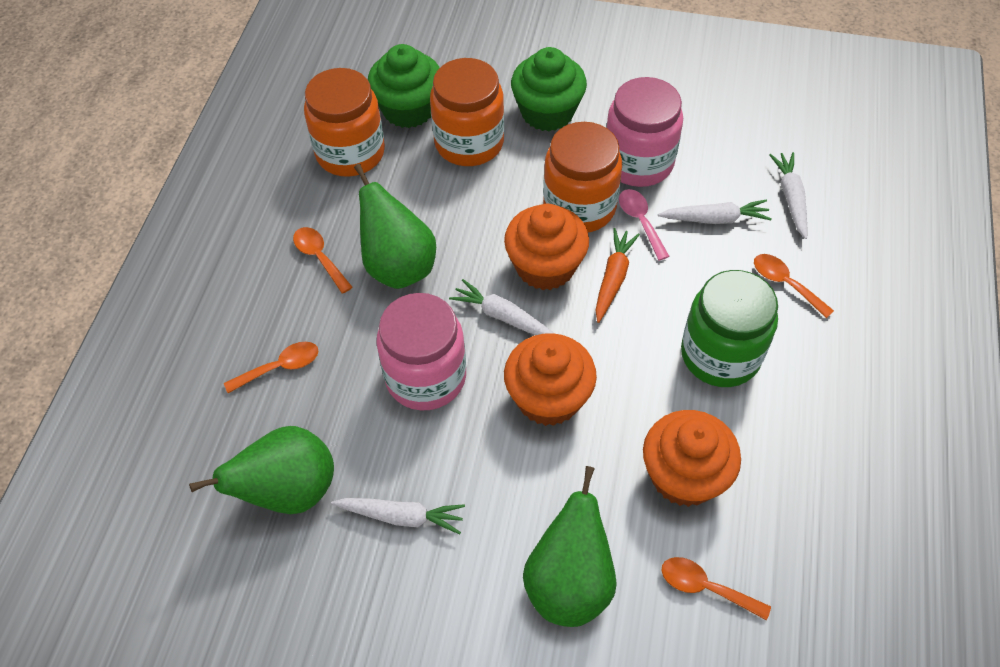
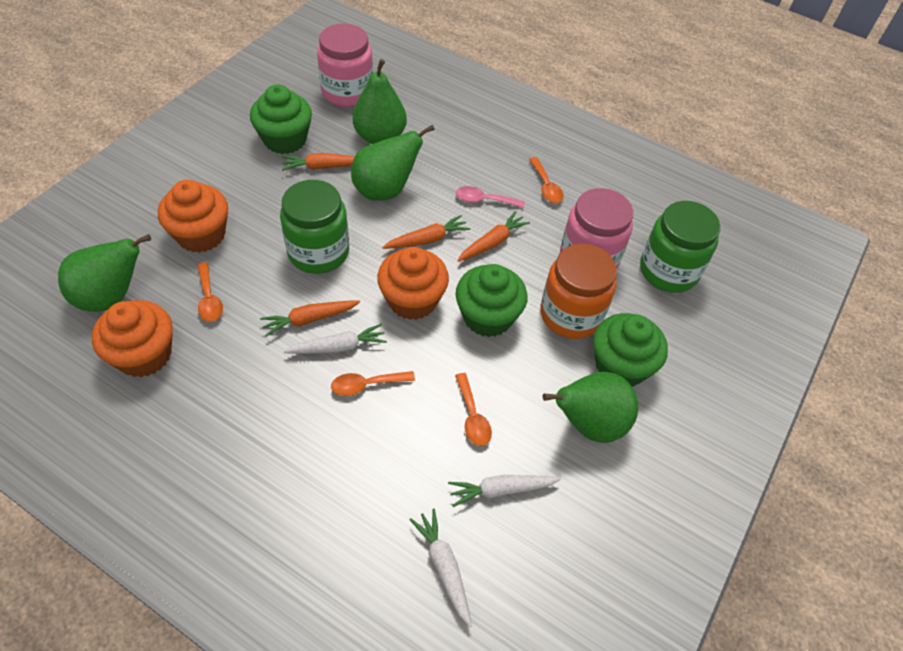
green cupcake: [368,44,440,128] [511,47,587,131] = 2 -> [250,84,312,154] [456,264,527,337] [593,313,668,387] = 3
green jar: [681,270,778,387] = 1 -> [280,180,349,274] [640,201,721,293] = 2
green pear: [189,426,334,514] [354,164,436,289] [523,466,617,627] = 3 -> [58,234,151,312] [351,125,435,201] [353,59,407,144] [542,372,638,443] = 4
orange carrot: [595,228,640,323] = 1 -> [260,301,360,337] [282,153,355,171] [382,215,470,249] [457,211,530,262] = 4
orange jar: [304,68,385,177] [430,58,504,166] [543,122,622,233] = 3 -> [540,243,617,339] = 1
white carrot: [331,498,465,534] [449,279,555,335] [658,200,772,224] [769,152,807,239] = 4 -> [283,324,387,354] [409,509,472,627] [448,475,561,507] = 3

